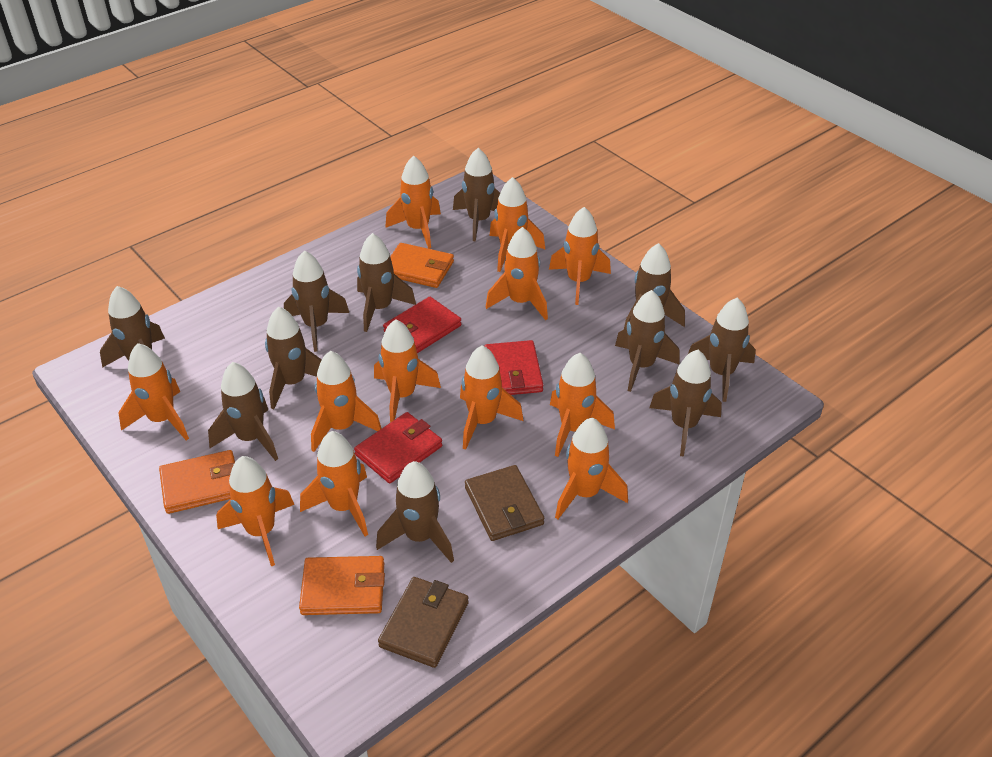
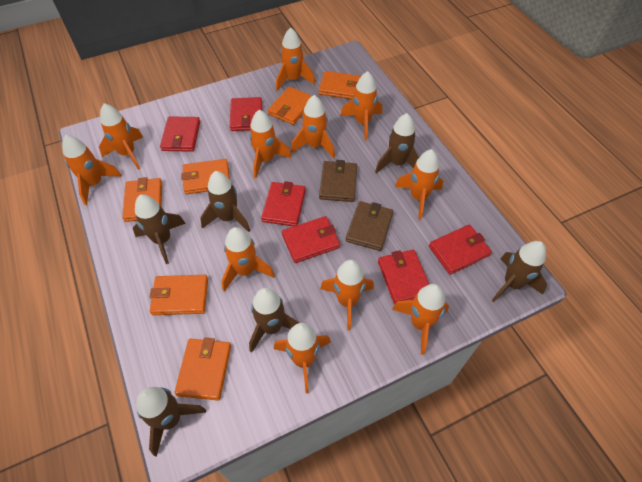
brown rocket: [100,286,165,368] [208,362,278,461] [265,307,322,409] [284,250,349,352] [357,233,416,332] [376,461,454,563] [453,148,500,242] [615,290,680,392] [624,243,685,329] [649,350,722,457] [688,298,756,402] = 11 -> [133,194,186,264] [136,387,206,457] [200,171,251,232] [249,288,300,353] [375,113,419,173] [492,241,547,302] = 6
orange rocket: [118,343,189,440] [216,456,294,566] [300,431,368,536] [311,351,382,452] [374,319,441,423] [385,156,441,249] [460,345,523,450] [486,227,548,320] [489,177,545,272] [549,207,611,305] [550,353,615,457] [555,418,628,519] = 12 -> [62,135,122,205] [99,103,143,170] [221,227,275,291] [249,110,292,178] [274,323,331,393] [276,27,315,91] [291,95,335,158] [320,260,374,331] [341,71,382,141] [392,284,449,355] [395,149,443,220] = 11
orange wallet: [159,450,235,514] [299,556,385,615] [390,243,454,288] = 3 -> [122,177,162,222] [150,275,208,315] [175,338,231,401] [181,159,230,194] [268,87,312,125] [318,71,361,99] = 6
red wallet: [354,412,442,483] [383,297,462,353] [485,340,543,395] = 3 -> [160,116,200,152] [230,97,262,131] [261,181,306,226] [282,216,340,263] [378,250,429,304] [429,224,492,275] = 6

